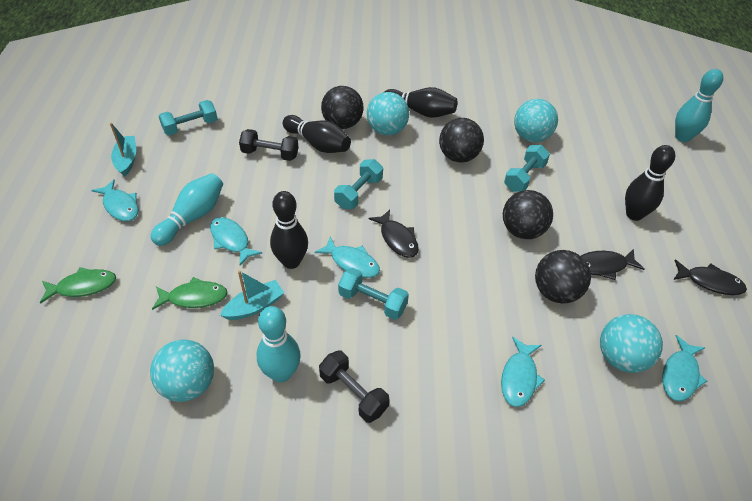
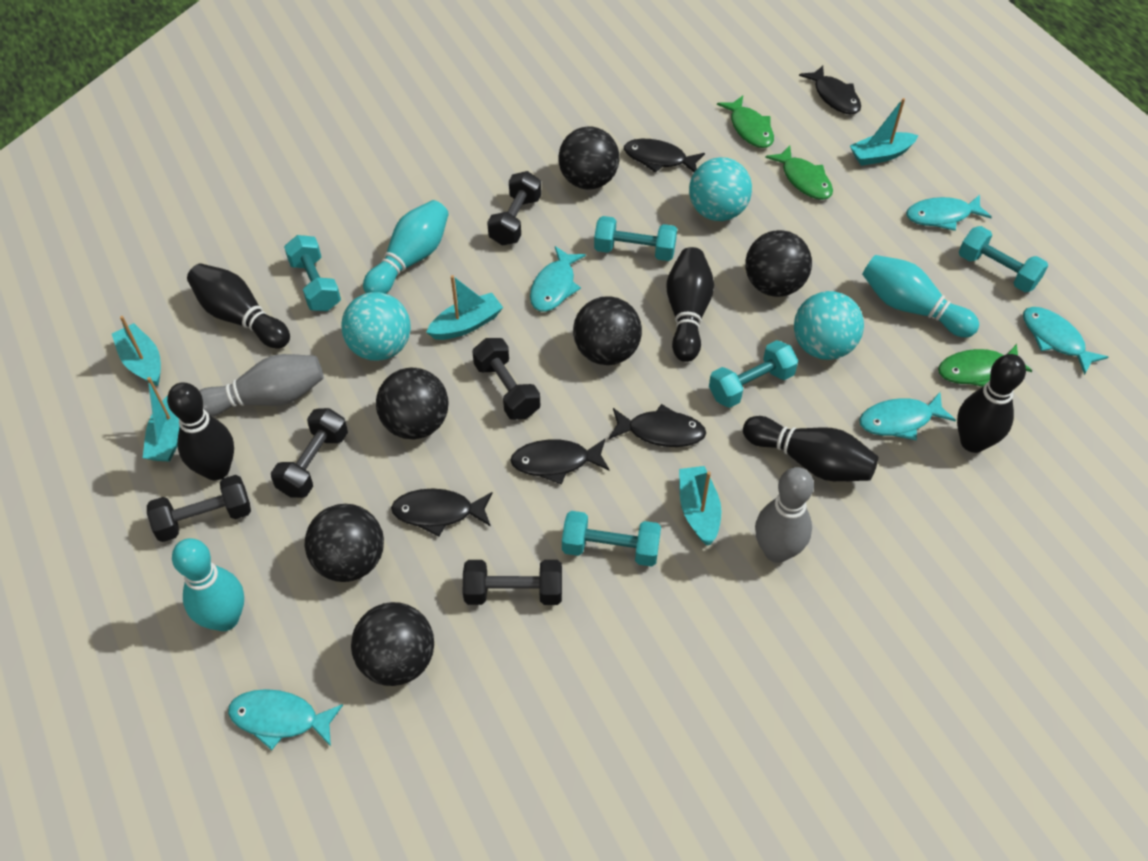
black ball: [321,86,364,129] [439,118,484,163] [503,190,553,239] [535,250,591,303] = 4 -> [305,504,384,582] [351,602,434,686] [376,368,449,439] [558,126,620,189] [573,296,642,365] [745,230,812,297] = 6
black bowling pin: [270,191,308,269] [283,115,351,153] [384,87,457,118] [625,145,675,221] = 4 -> [167,382,234,481] [187,263,290,349] [667,247,714,362] [743,416,878,482] [957,354,1026,453] = 5
black dumbbell: [239,129,299,161] [319,350,389,423] = 2 -> [147,475,251,542] [271,408,348,498] [463,560,562,605] [472,338,540,420] [487,171,542,245] = 5
black fish: [369,209,419,258] [581,249,644,280] [673,260,747,295] = 3 -> [391,489,492,537] [510,439,610,484] [609,404,706,447] [624,139,705,173] [799,65,861,115] = 5
green fish: [40,267,116,304] [152,277,228,310] = 2 -> [717,96,774,148] [765,145,833,200] [938,344,1032,387] = 3
grey bowling pin: none = 0 -> [200,354,324,417] [755,467,814,563] = 2
turquoise ball: [150,340,214,402] [367,92,409,135] [514,99,558,142] [600,314,663,373] = 4 -> [341,292,411,361] [689,157,752,221] [794,291,864,360] = 3
turquoise boat: [110,123,136,177] [220,270,284,320] = 2 -> [112,316,161,386] [143,377,180,462] [426,275,503,340] [679,466,721,545] [850,98,919,166] = 5
turquoise dumbbell: [159,100,218,136] [334,159,383,209] [338,268,409,320] [504,145,550,192] = 4 -> [284,235,341,311] [562,511,661,567] [594,216,677,261] [709,340,798,408] [959,226,1048,292] = 5

